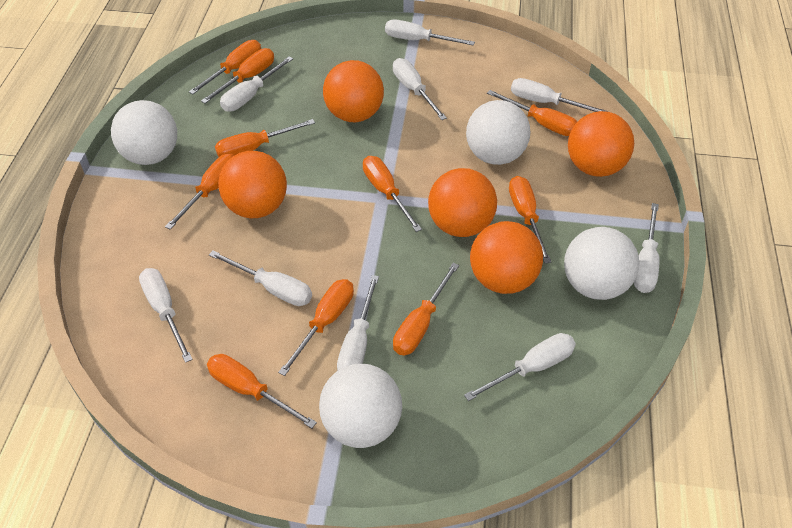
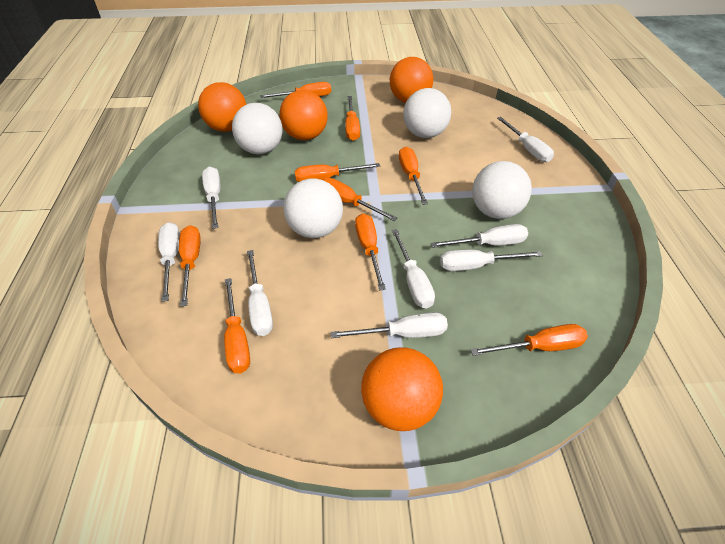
orange ball: [218,151,287,218] [323,60,384,122] [428,168,497,237] [470,221,543,294] [568,111,634,177] = 5 -> [198,82,246,132] [279,90,328,140] [361,347,443,431] [390,57,433,103] = 4
orange screwdriver: [165,154,234,230] [189,40,261,94] [201,48,274,104] [207,354,317,429] [215,119,315,157] [278,279,354,376] [363,156,422,232] [393,263,459,355] [487,90,577,136] [509,176,551,263] = 10 -> [179,225,201,307] [224,278,250,373] [260,82,331,98] [295,163,380,182] [322,178,397,221] [345,96,360,141] [355,213,386,291] [399,147,428,205] [471,324,588,356] = 9
white screwdriver: [139,268,193,363] [209,250,312,306] [220,56,293,111] [337,275,379,371] [385,19,475,46] [393,58,447,120] [464,333,576,401] [511,78,608,112] [634,203,659,293] = 9 -> [158,222,180,302] [202,167,221,229] [247,250,273,336] [331,312,448,338] [392,229,435,308] [430,224,528,248] [440,249,543,271] [497,117,554,162] = 8

